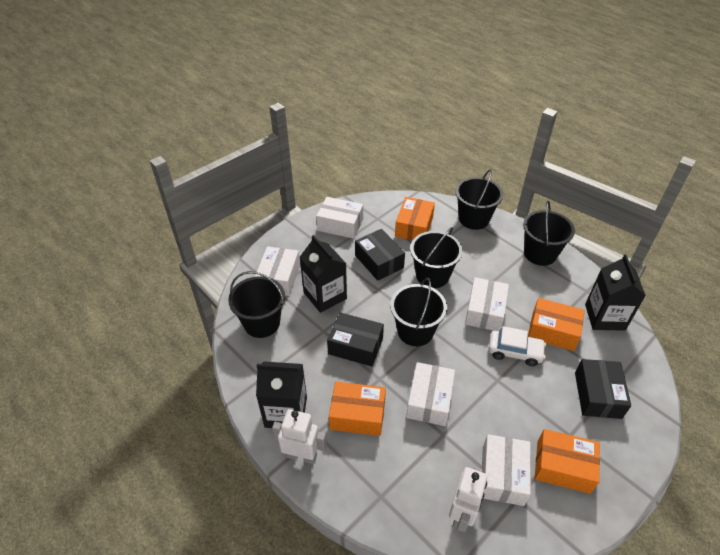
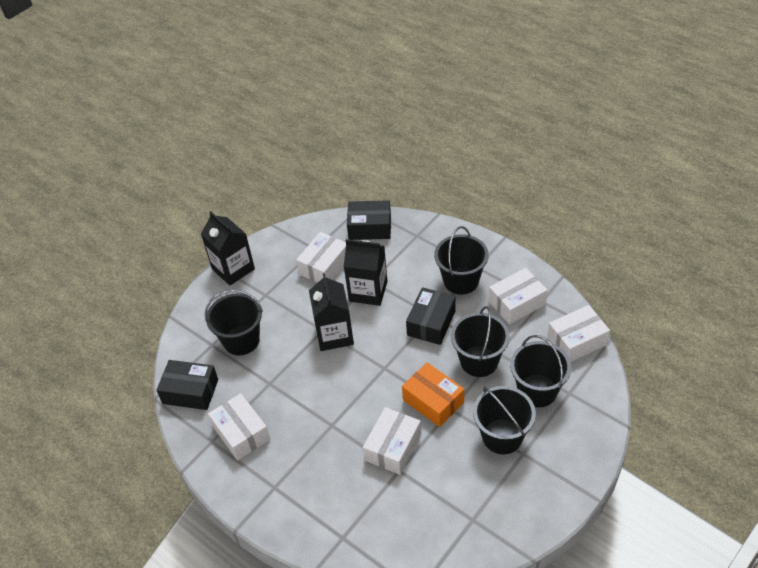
orange box: [329,382,386,436] [395,197,435,240] [528,298,585,351] [535,429,600,494] = 4 -> [402,363,464,427] = 1
white car: [488,326,546,366] = 1 -> none = 0
white robot: [272,409,327,464] [449,467,487,532] = 2 -> none = 0

